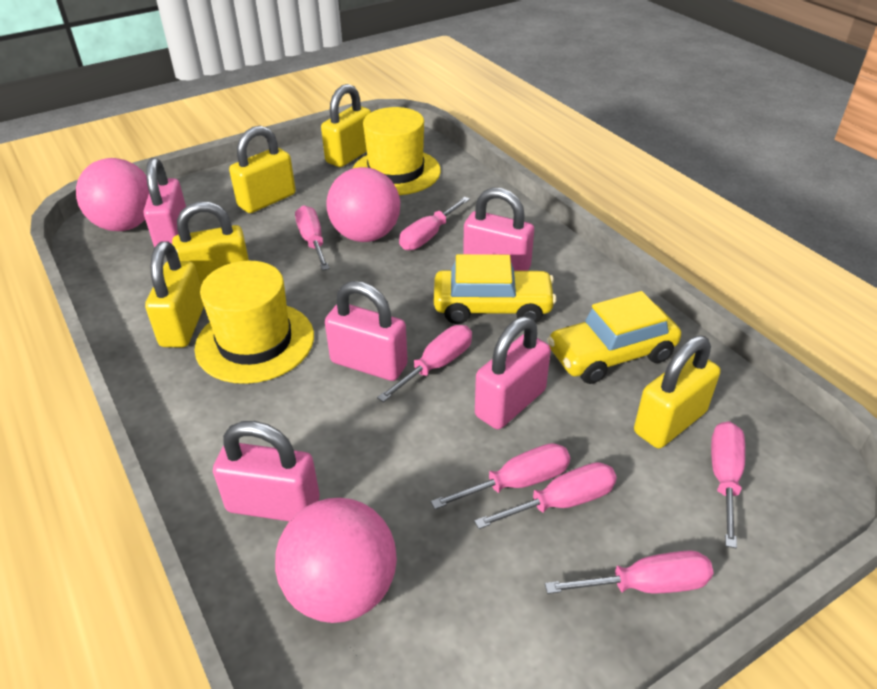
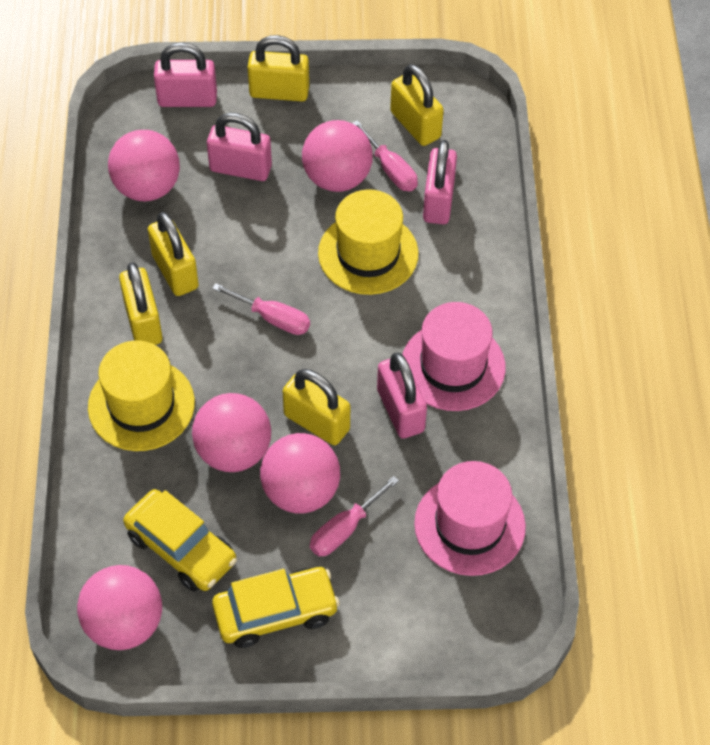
pink ball: [76,158,149,231] [275,498,397,623] [326,167,400,242] = 3 -> [77,565,162,650] [108,130,180,201] [192,393,271,472] [260,433,340,514] [302,120,373,192] = 5
pink hat: none = 0 -> [402,302,506,411] [414,461,526,576] = 2
pink padlock: [144,158,186,248] [213,421,320,521] [325,281,408,381] [463,188,534,271] [475,316,551,429] = 5 -> [154,42,217,107] [207,113,272,181] [377,353,427,439] [423,140,457,224] = 4
pink screwdriver: [295,205,330,270] [377,325,472,402] [399,197,470,250] [431,443,570,509] [474,462,617,529] [545,550,714,594] [711,421,745,548] = 7 -> [212,283,310,335] [310,476,399,556] [352,120,418,191] = 3

